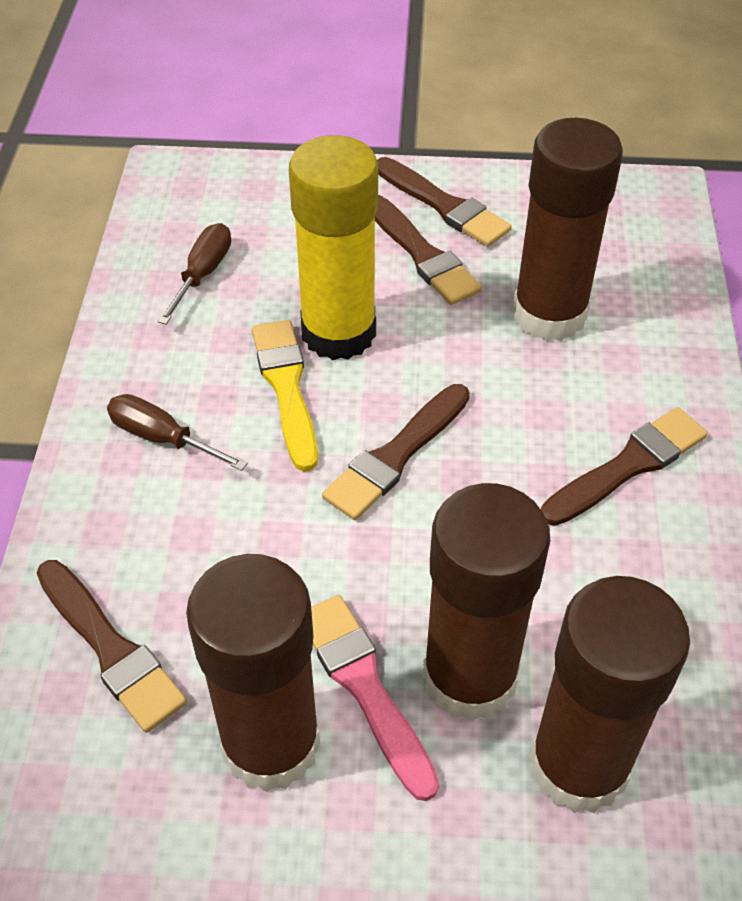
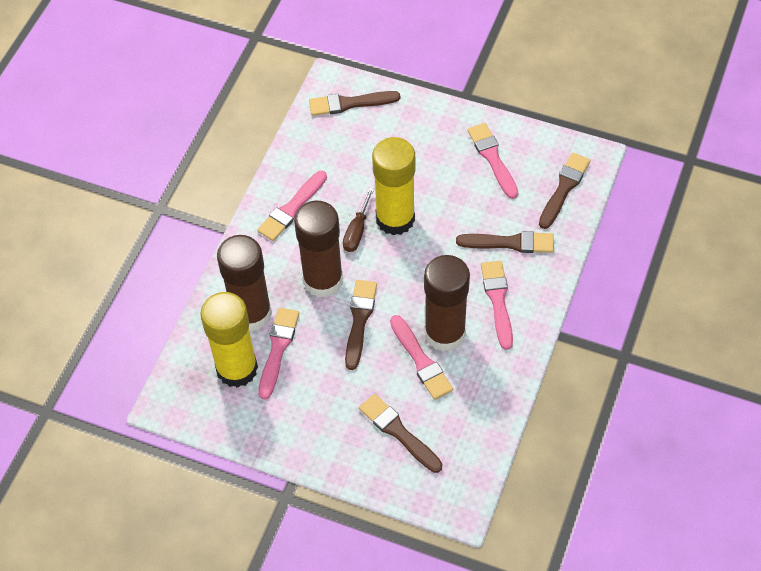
brown glue stick: [186,554,320,792] [422,483,550,721] [513,118,623,341] [529,576,690,813] = 4 -> [217,235,272,332] [294,201,343,298] [424,255,470,352] = 3
brown screwdriver: [107,394,248,471] [158,223,231,325] = 2 -> [343,187,374,252] = 1
pink brush: [311,595,439,801] = 1 -> [257,171,327,241] [258,308,299,400] [390,315,453,400] [467,123,518,199] [481,261,513,350] = 5
yellow brush: [252,320,318,472] = 1 -> none = 0
yellow glue stick: [289,135,378,360] = 1 -> [200,292,258,388] [372,137,415,235] = 2

